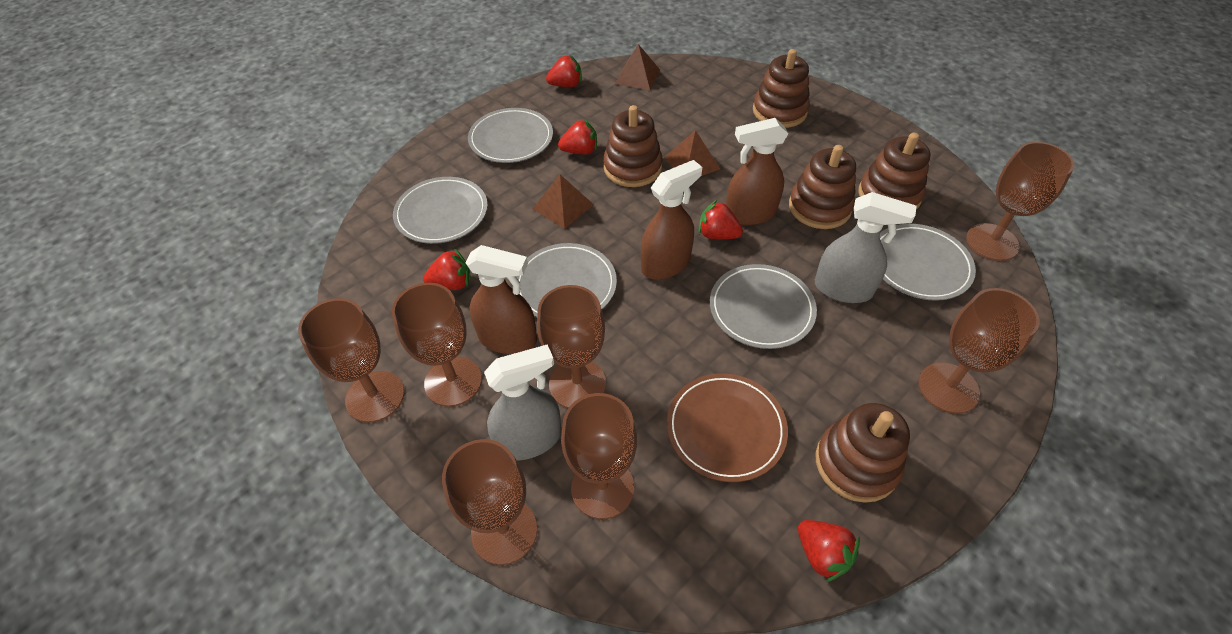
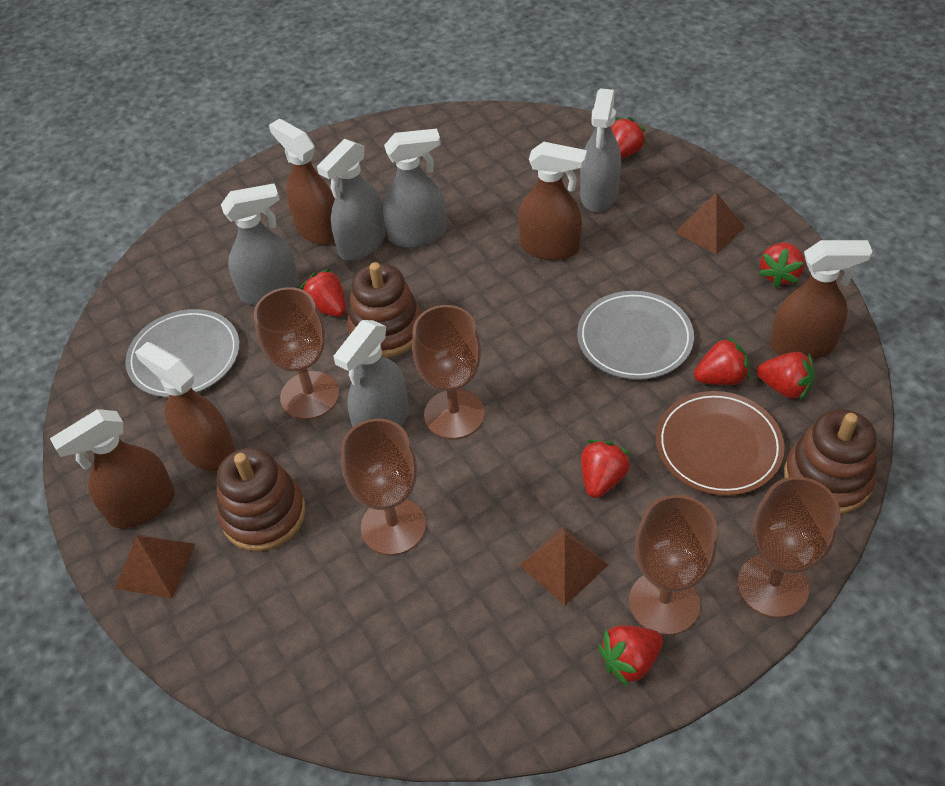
brown goblet: [298,298,404,423] [392,283,482,407] [442,439,537,565] [537,285,606,408] [561,393,637,519] [918,288,1040,414] [966,142,1074,261] = 7 -> [254,287,339,420] [341,419,426,555] [412,305,485,439] [629,495,717,635] [738,477,840,618] = 5
brown spray bottle: [466,245,537,354] [641,160,702,280] [726,118,788,225] = 3 -> [50,409,175,528] [135,342,236,471] [269,118,335,245] [518,142,587,260] [770,240,873,360] = 5
brown stacking toy: [603,105,663,187] [753,49,810,128] [789,145,856,229] [815,403,910,503] [858,133,931,210] = 5 -> [217,448,306,551] [347,262,422,358] [784,409,877,514] = 3
grey plate: [393,177,488,244] [468,108,553,163] [516,243,617,317] [710,264,817,349] [880,224,976,301] = 5 -> [125,309,240,398] [577,291,694,380] = 2
grey spray bottle: [484,344,561,460] [815,192,916,303] = 2 -> [221,183,299,305] [317,139,386,260] [333,320,408,427] [383,128,446,248] [580,88,621,212] = 5
red strawberry: [423,248,471,290] [546,55,582,87] [558,119,597,154] [698,200,743,239] [798,520,860,582] = 5 -> [300,269,346,317] [581,440,631,498] [598,625,663,686] [611,117,647,159] [694,337,750,385] [757,352,814,400] [758,242,805,288] = 7

